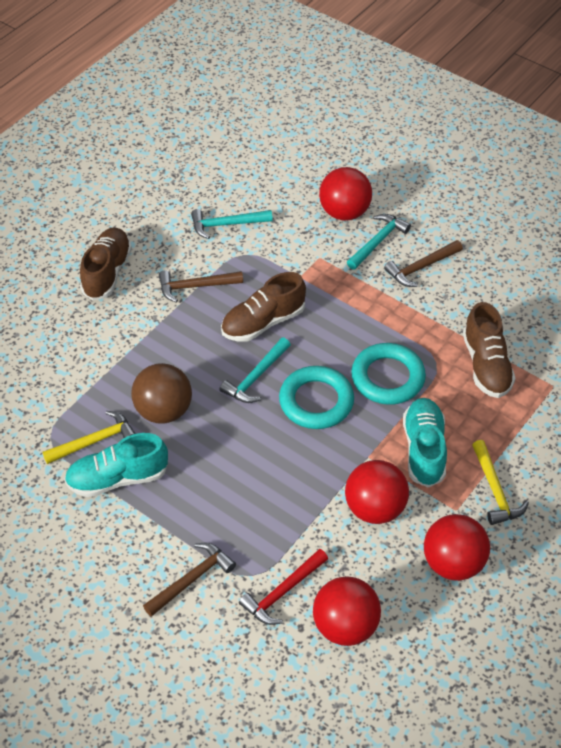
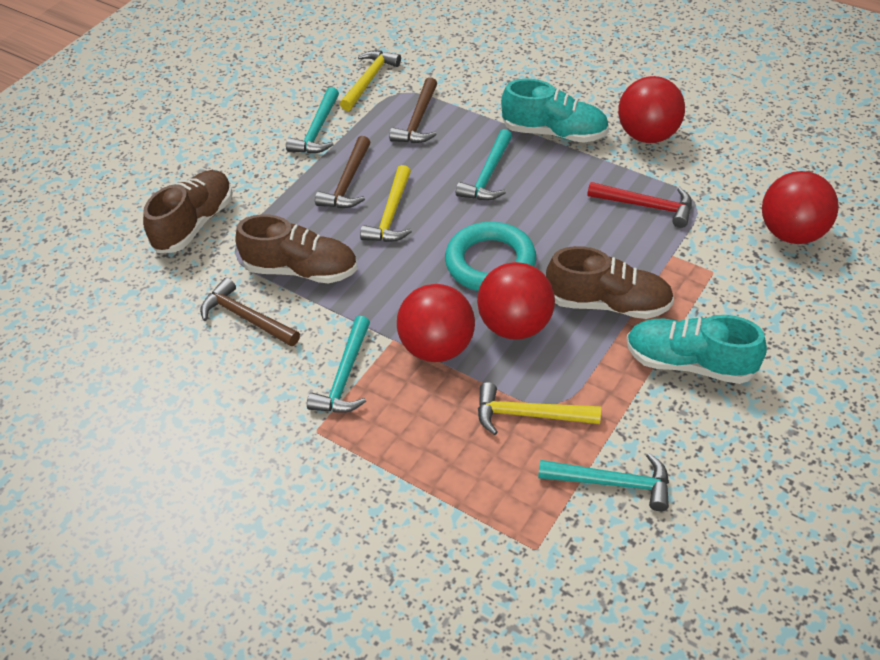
brown ball: [131,363,192,424] = 1 -> none = 0
turquoise hammer: [191,209,273,239] [220,338,291,403] [347,214,411,270] = 3 -> [286,87,339,154] [307,316,370,413] [456,129,512,200] [538,453,669,511] = 4
turquoise ring: [279,366,354,429] [351,343,426,405] = 2 -> [445,222,536,291] = 1
yellow hammer: [42,411,136,464] [472,440,529,525] = 2 -> [340,50,401,111] [360,165,412,242] [478,382,601,435] = 3

